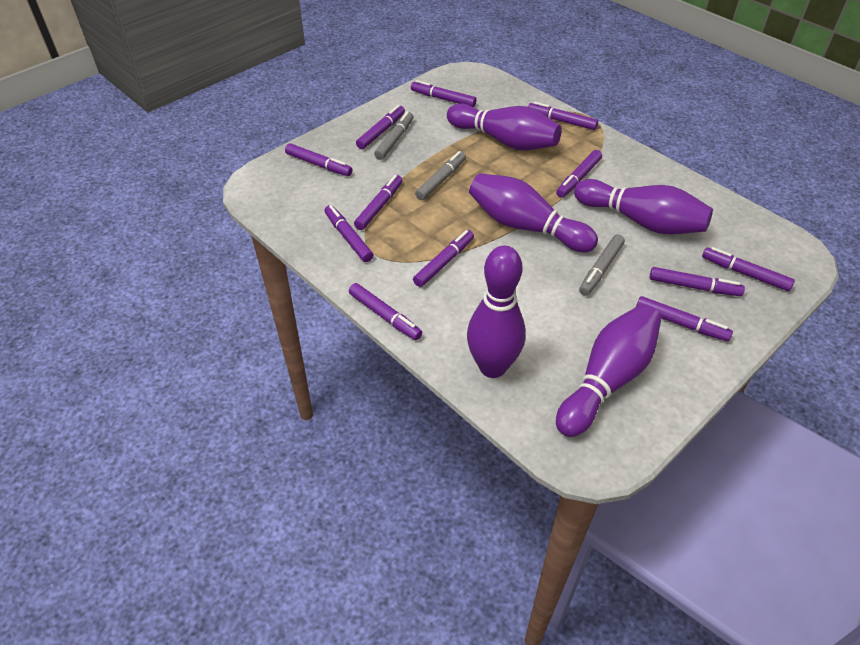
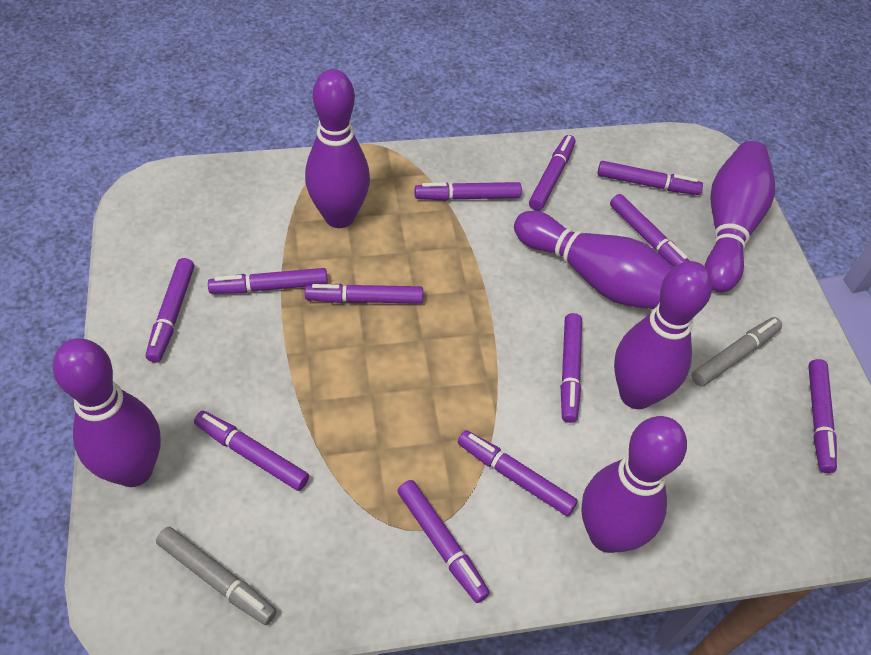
grey marker: [374,112,414,160] [415,151,466,200] [579,234,625,295] = 3 -> [156,527,277,625] [692,317,782,386] = 2
purple bowling pin: [447,104,562,150] [467,246,526,378] [469,173,598,252] [556,304,661,437] [574,179,713,234] = 5 -> [53,338,161,487] [305,69,370,228] [514,211,673,309] [581,416,687,553] [614,261,712,409] [705,141,775,292] = 6

